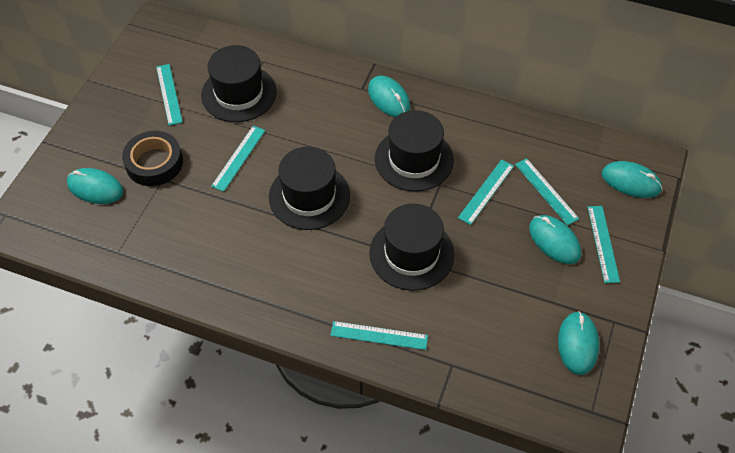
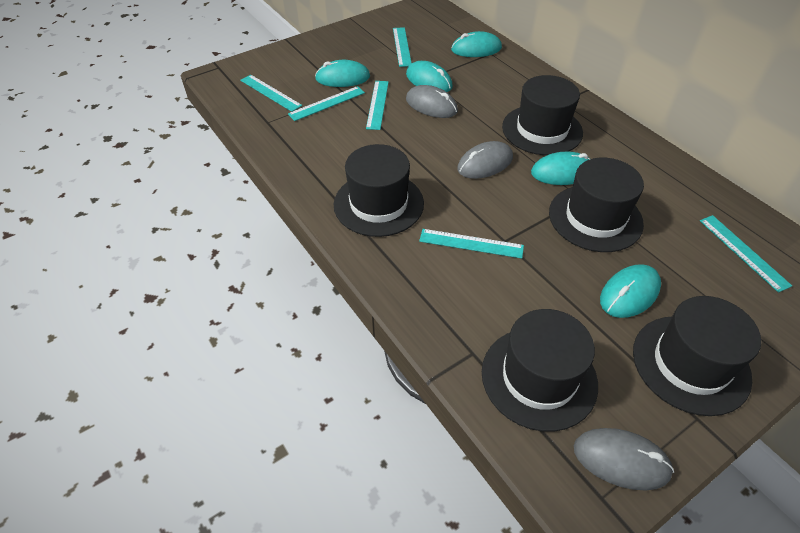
black hat: [201,45,277,122] [269,147,350,230] [369,204,454,291] [375,110,454,191] = 4 -> [334,144,424,237] [482,309,598,432] [502,75,583,155] [549,158,644,252] [633,296,761,416] = 5
black tape: [122,131,183,186] = 1 -> none = 0
grey mouse: none = 0 -> [406,85,458,118] [457,141,513,179] [574,428,674,490] = 3

